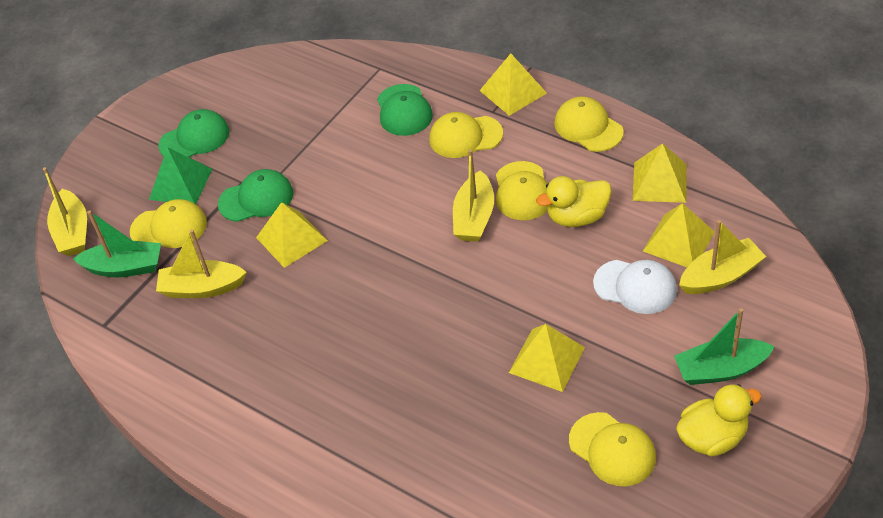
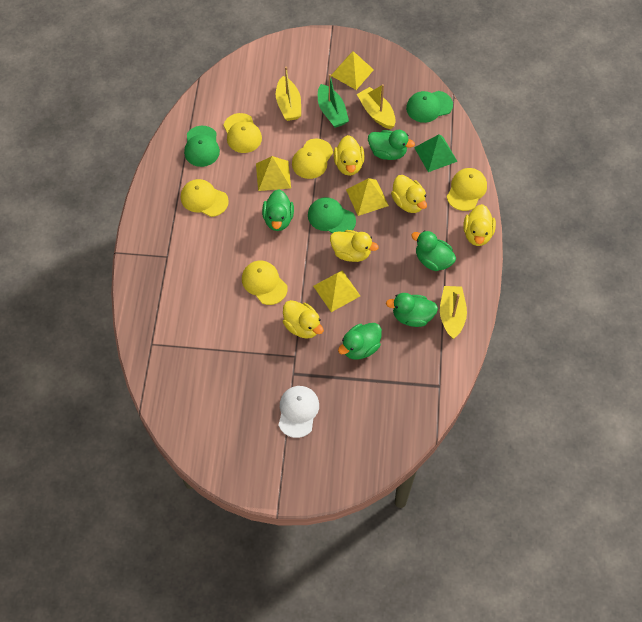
green boat: [73,211,161,277] [674,308,775,385] = 2 -> [318,74,349,128] = 1
green duck: none = 0 -> [262,189,294,231] [338,323,382,360] [368,130,415,160] [386,293,438,327] [411,230,456,271] = 5
yellow boat: [43,167,87,256] [156,229,247,298] [453,149,494,242] [679,220,766,294] = 4 -> [276,66,301,121] [357,84,396,129] [440,286,467,339] = 3
yellow duck: [536,176,612,227] [676,384,762,457] = 2 -> [283,300,324,339] [330,230,379,262] [334,135,364,176] [391,175,427,213] [463,204,496,246] = 5
yellow pyramid: [256,202,328,268] [479,54,547,116] [509,324,585,392] [633,143,687,203] [643,203,715,267] = 5 -> [256,156,291,191] [313,270,360,312] [331,51,374,90] [346,178,389,216] = 4

